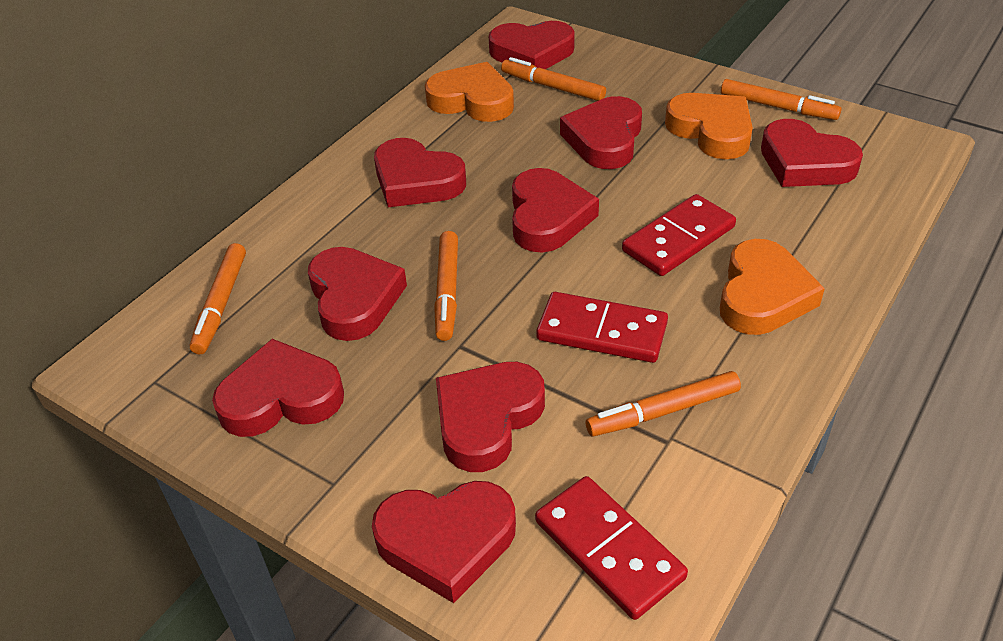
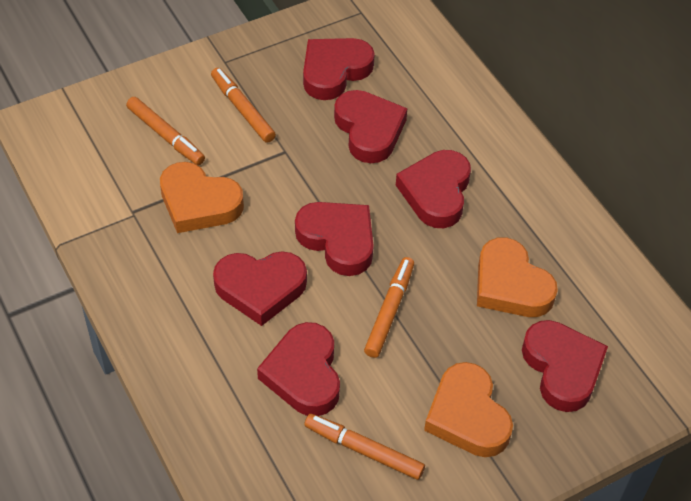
orange marker: [189,243,246,354] [434,231,458,341] [501,57,606,101] [586,371,741,437] [721,79,841,120] = 5 -> [126,97,205,165] [211,68,276,143] [304,414,425,480] [364,257,414,358] = 4
red domino: [535,476,688,620] [536,292,668,363] [622,194,736,276] = 3 -> none = 0
red heart: [212,339,344,437] [308,247,407,341] [372,481,516,603] [374,138,466,207] [436,362,545,472] [489,21,575,69] [512,168,599,252] [560,96,642,169] [761,119,863,187] = 9 -> [213,251,307,326] [257,322,340,416] [295,202,374,276] [303,38,375,100] [334,90,407,163] [396,150,471,228] [522,320,608,412] = 7

